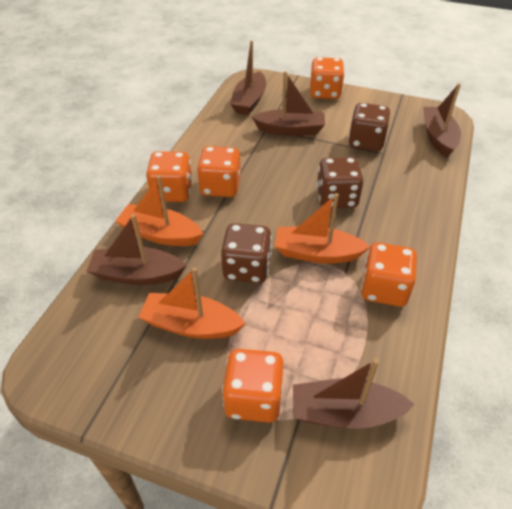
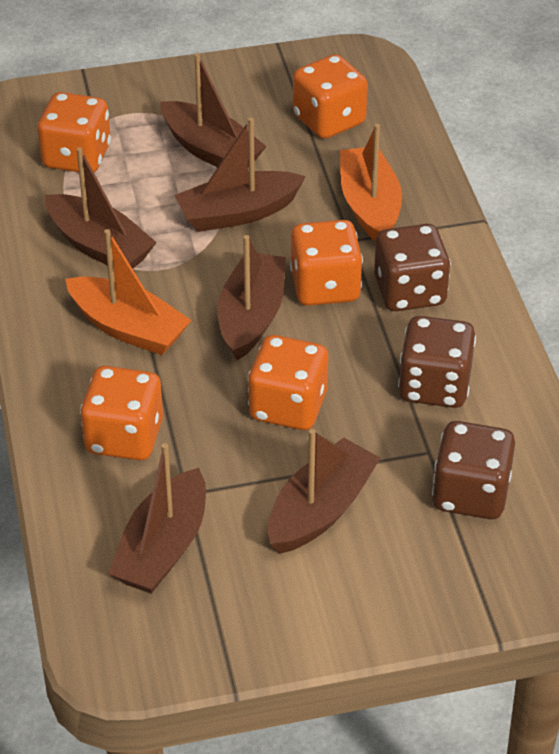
brown boat: [87,214,187,285] [230,40,266,115] [252,71,325,136] [293,359,415,429] [423,83,461,158] = 5 -> [45,147,157,269] [108,443,206,594] [160,53,267,167] [174,118,306,232] [218,235,286,360] [268,429,380,554] = 6
orange boat: [115,175,204,246] [138,267,246,339] [275,193,371,264] = 3 -> [65,229,192,355] [340,124,402,241] = 2

